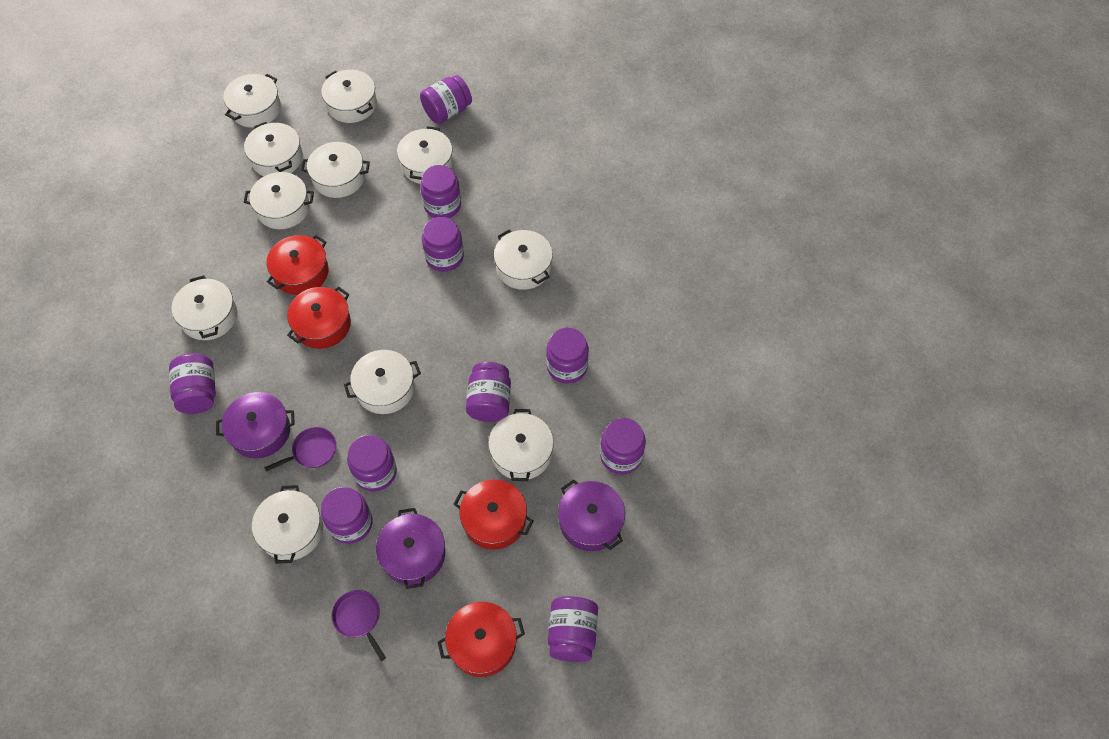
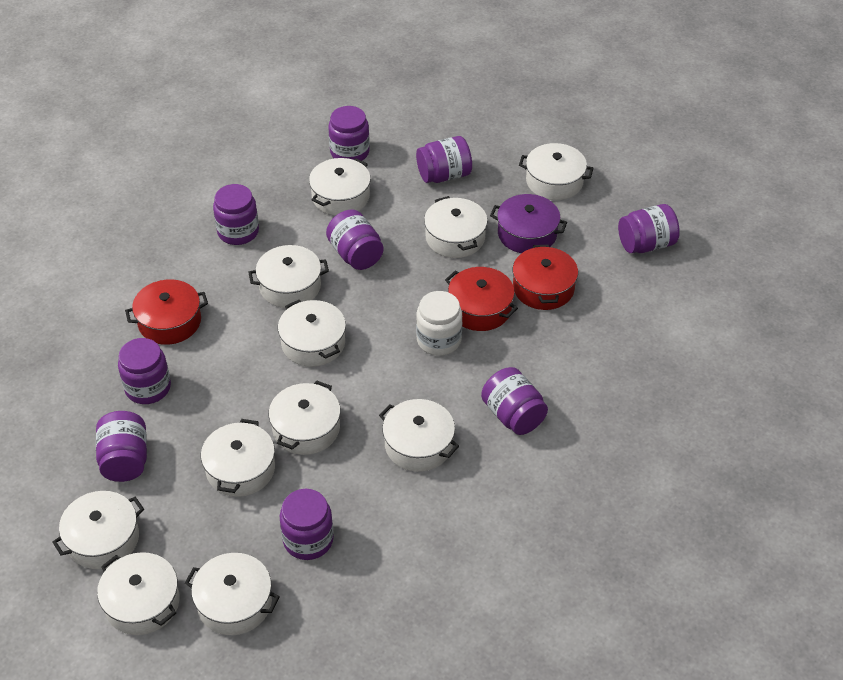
purple jar: [169,353,216,414] [321,487,372,544] [347,435,397,491] [420,75,472,124] [420,165,461,218] [422,217,464,272] [466,362,511,422] [546,328,589,383] [548,596,598,662] [600,418,646,474] = 10 -> [96,411,147,482] [118,338,171,404] [213,184,259,245] [280,489,334,560] [326,210,384,270] [328,106,370,161] [416,136,472,183] [481,367,548,435] [618,204,680,253] = 9
purple pan: [264,427,336,472] [332,590,386,661] = 2 -> none = 0
purple pot: [216,392,295,458] [376,508,445,589] [558,479,625,551] = 3 -> [490,194,567,253] = 1
red pot: [266,235,329,295] [287,287,351,349] [437,602,525,677] [454,480,533,550] = 4 -> [125,279,208,345] [445,267,518,331] [513,245,578,310] = 3
white jar: none = 0 -> [416,291,462,356] = 1

